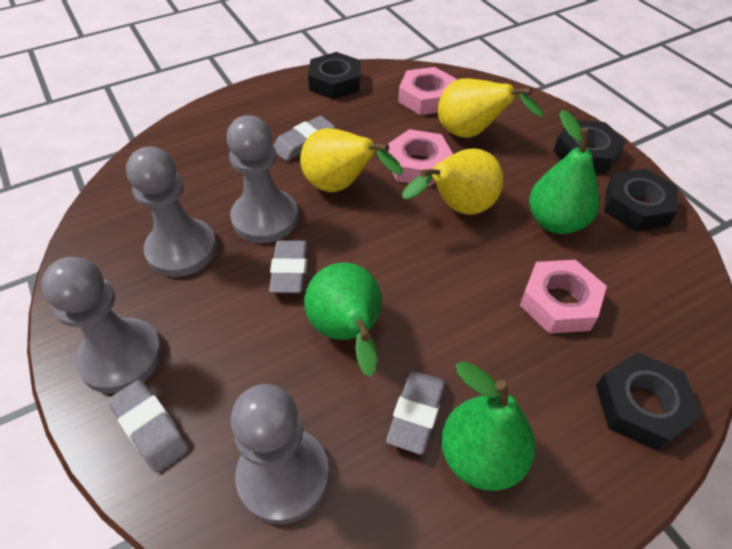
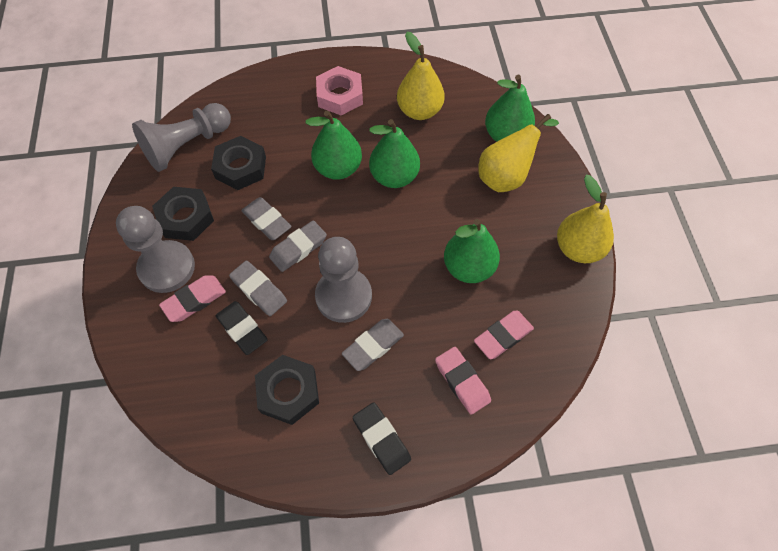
black eraser: none = 0 -> [216,301,268,355] [353,402,411,475] = 2
black nut: [308,52,361,100] [553,120,626,174] [596,352,702,451] [604,169,678,231] = 4 -> [152,187,214,241] [211,136,266,190] [255,355,319,425] = 3
green pear: [304,263,382,377] [441,361,535,491] [529,110,599,234] = 3 -> [306,110,362,180] [369,119,420,188] [444,219,500,283] [485,75,535,142] = 4
grey pawn: [41,257,162,394] [126,146,217,277] [226,115,298,243] [231,384,329,524] = 4 -> [116,206,195,293] [132,103,231,172] [315,237,372,323] = 3
pink eraser: none = 0 -> [159,275,226,322] [435,347,491,415] [474,311,534,359] = 3
pink nut: [388,129,453,187] [398,67,457,115] [520,260,607,334] = 3 -> [316,66,363,116] = 1

